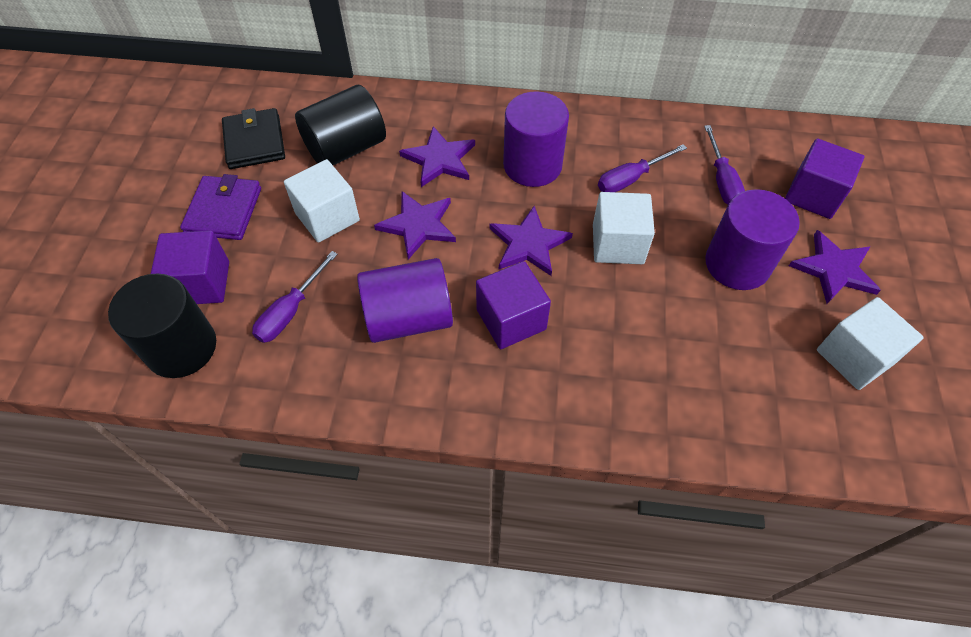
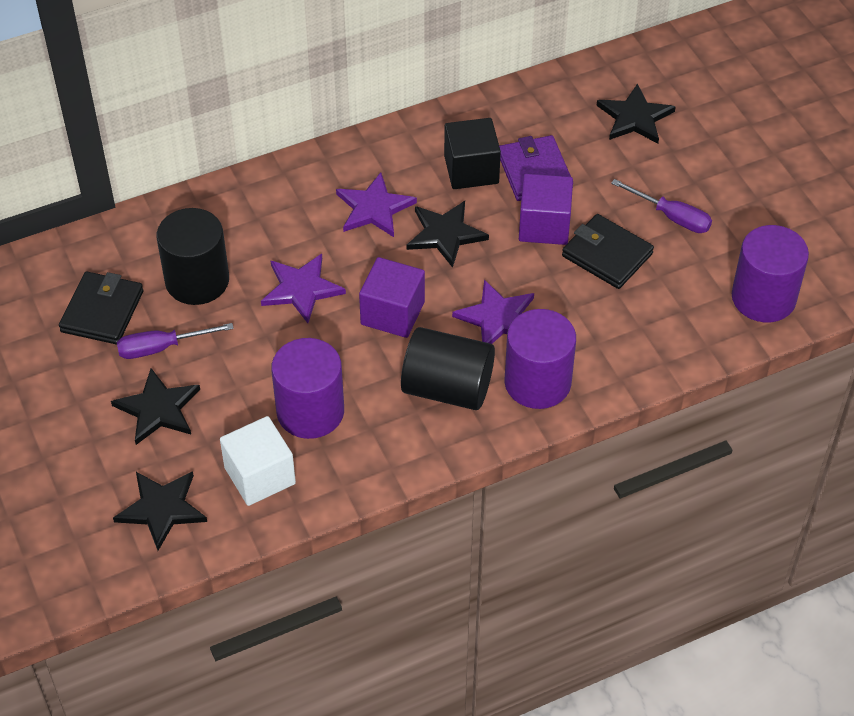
black cube: none = 0 -> [444,118,501,189] = 1
black star: none = 0 -> [111,368,200,445] [113,471,207,551] [407,201,489,268] [596,83,676,144] = 4
black wallet: [222,108,285,169] = 1 -> [59,271,144,344] [562,214,654,289] = 2
purple cube: [151,230,229,304] [476,261,551,349] [785,138,864,219] = 3 -> [359,257,425,338] [519,174,573,245] = 2
purple screwdriver: [252,251,338,343] [598,144,687,192] [704,125,745,204] = 3 -> [117,323,234,359] [611,179,712,233] = 2
purple star: [374,191,456,260] [399,126,475,187] [490,206,573,276] [789,230,881,304] = 4 -> [261,254,346,323] [336,172,417,237] [452,280,534,344] = 3
white cube: [284,159,360,243] [593,192,655,264] [817,297,924,390] = 3 -> [220,416,296,506] = 1

